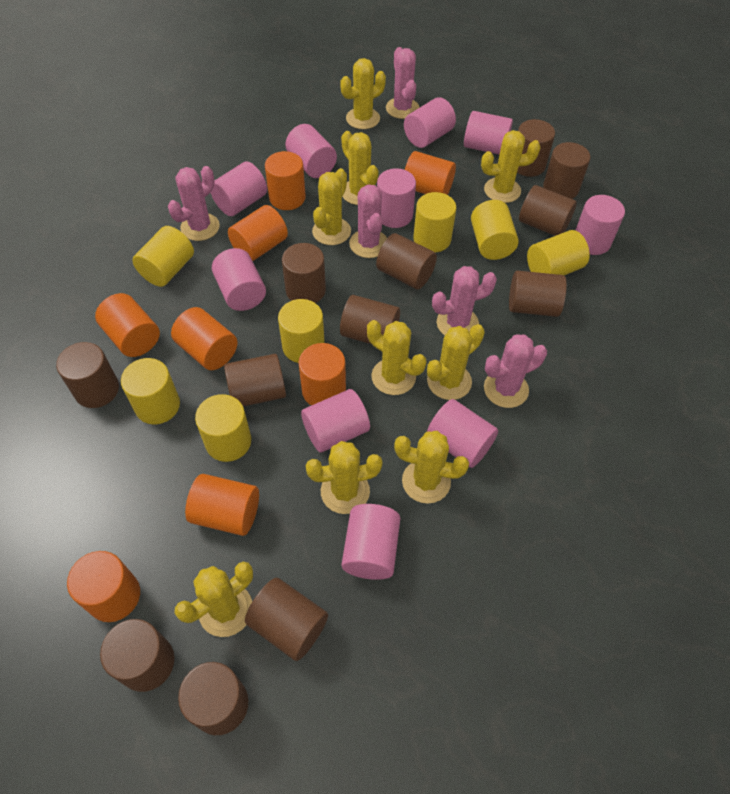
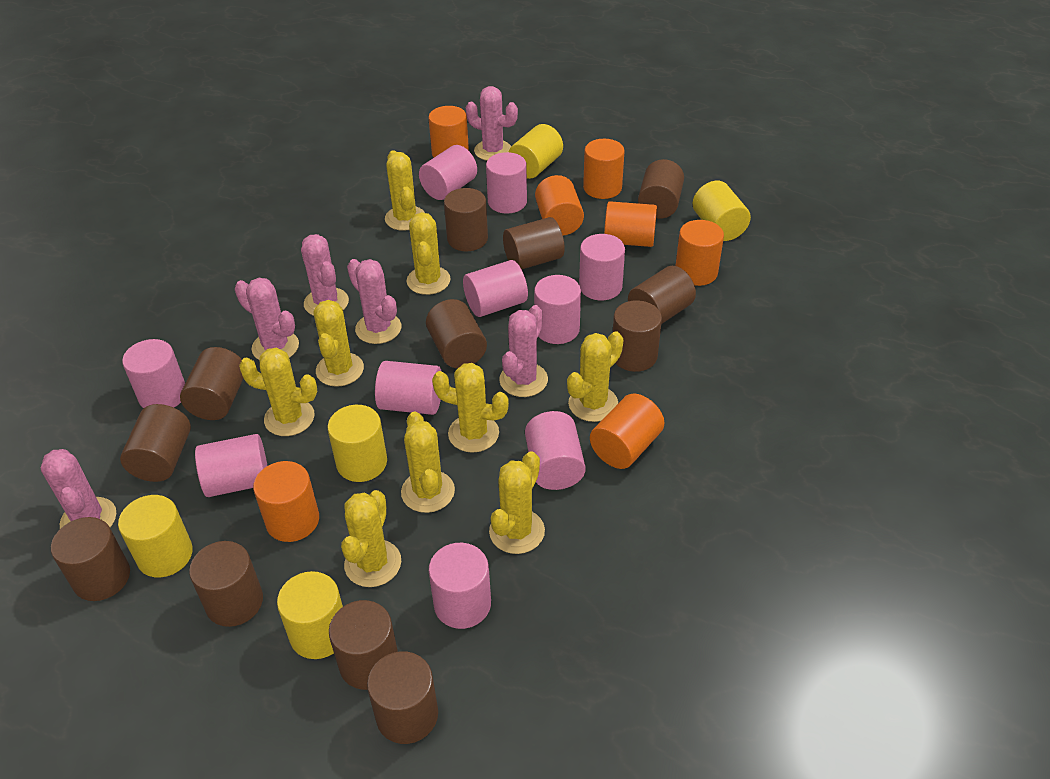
orange cylinder: [67,551,140,622] [95,293,160,357] [171,307,238,370] [185,474,259,536] [228,205,288,261] [265,151,306,210] [298,343,346,406] [405,151,456,195] = 8 -> [253,461,319,542] [428,106,469,157] [535,175,584,235] [583,139,625,199] [590,394,665,469] [604,201,657,247] [676,220,724,286] = 7
pink cactus: [168,166,220,241] [349,184,387,258] [386,47,420,119] [432,266,497,336] [484,334,547,408] = 5 -> [41,449,116,529] [235,278,299,360] [301,234,349,316] [347,259,401,344] [466,86,518,161] [499,305,548,397] = 6
yellow cylinder: [121,358,180,424] [132,226,194,287] [195,394,251,462] [278,299,325,363] [413,192,456,252] [471,200,519,260] [527,230,590,275] = 7 -> [118,495,193,578] [277,571,343,659] [328,405,387,482] [509,124,563,179] [693,181,751,241] = 5

